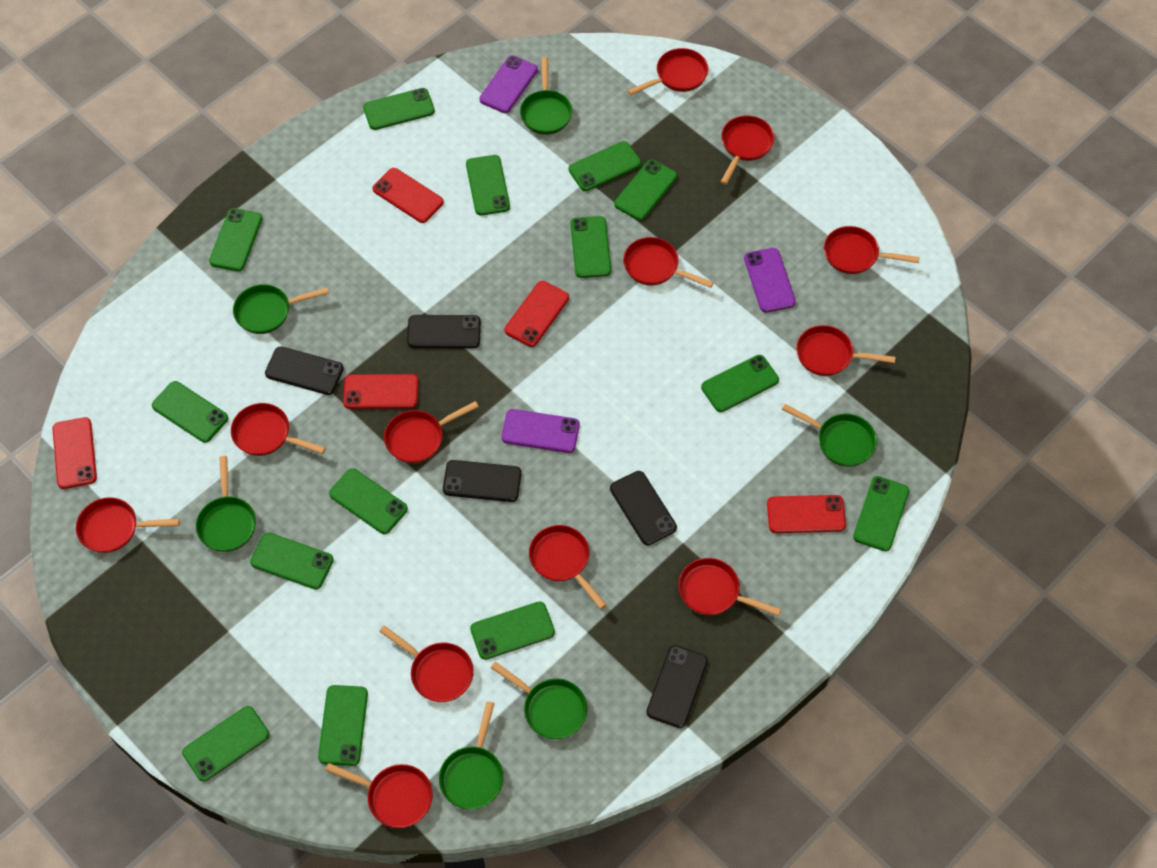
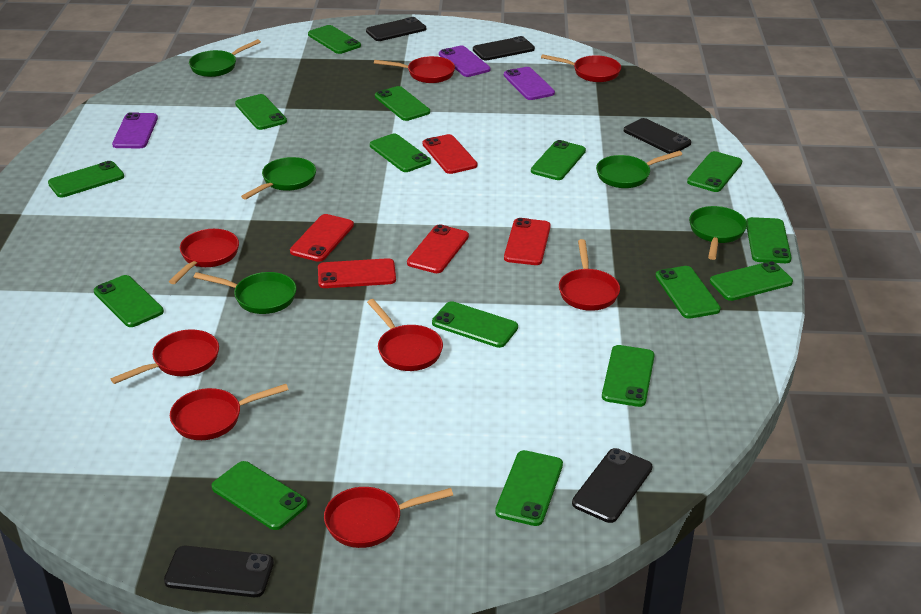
green pan: [196,456,256,552] [233,284,329,334] [439,701,504,810] [491,662,587,739] [520,57,572,135] [782,404,877,467] = 6 -> [189,39,261,77] [194,272,297,314] [241,157,316,200] [596,151,682,188] [689,206,747,260] = 5
green phone: [152,381,228,443] [182,706,270,782] [209,208,263,271] [250,532,334,589] [318,685,368,766] [329,468,408,534] [363,88,435,130] [466,155,510,216] [470,601,555,660] [569,141,641,191] [570,216,611,278] [614,160,677,220] [701,355,779,412] [853,476,909,551] = 14 -> [48,161,124,197] [94,275,164,327] [212,461,307,530] [235,94,287,130] [308,25,361,54] [370,134,431,172] [375,86,430,121] [432,301,518,348] [495,450,563,526] [531,140,586,180] [602,345,655,407] [656,266,721,319] [687,151,742,192] [710,261,793,301] [746,217,792,263] = 15
red pan: [76,497,180,553] [231,403,326,456] [325,763,433,828] [379,625,474,702] [384,401,479,463] [529,525,607,609] [623,237,714,288] [627,48,708,96] [678,558,781,616] [721,116,775,185] [796,325,895,376] [824,226,920,274] = 12 -> [111,329,219,384] [169,229,239,284] [170,384,288,440] [324,487,453,548] [367,299,443,371] [374,56,455,83] [541,54,621,82] [559,239,620,311] = 8

